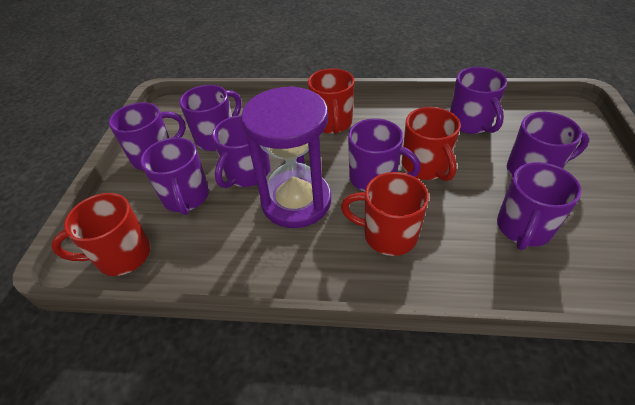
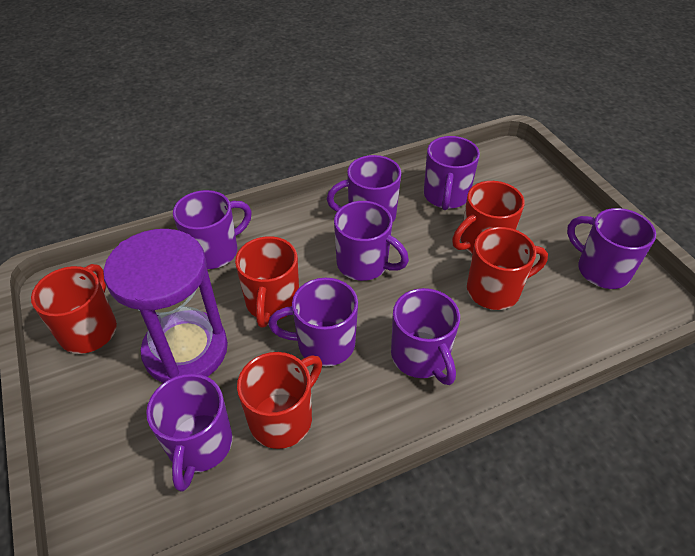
red mug: [51,193,151,276] [308,68,355,134] [341,172,429,256] [402,107,461,181] = 4 -> [31,264,117,354] [235,236,299,327] [237,352,322,449] [452,181,525,254] [467,227,548,310] = 5

